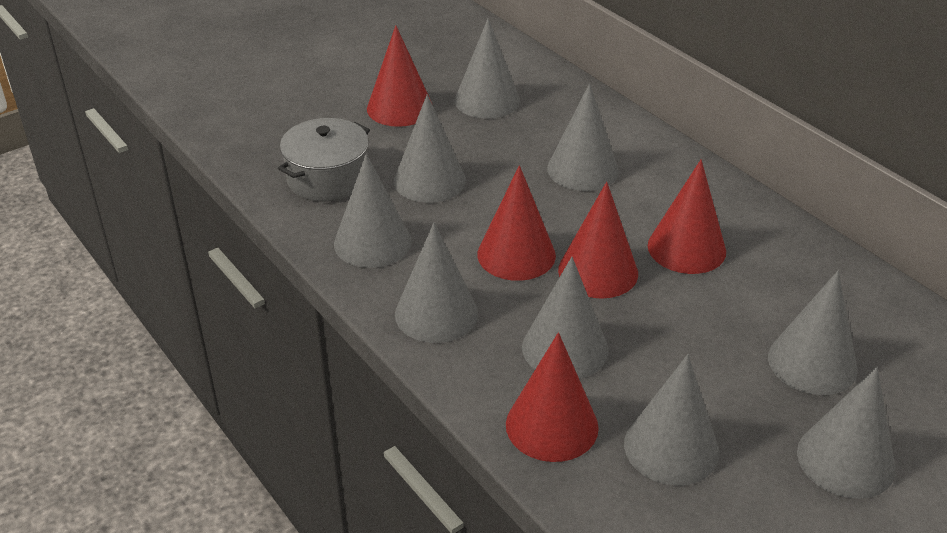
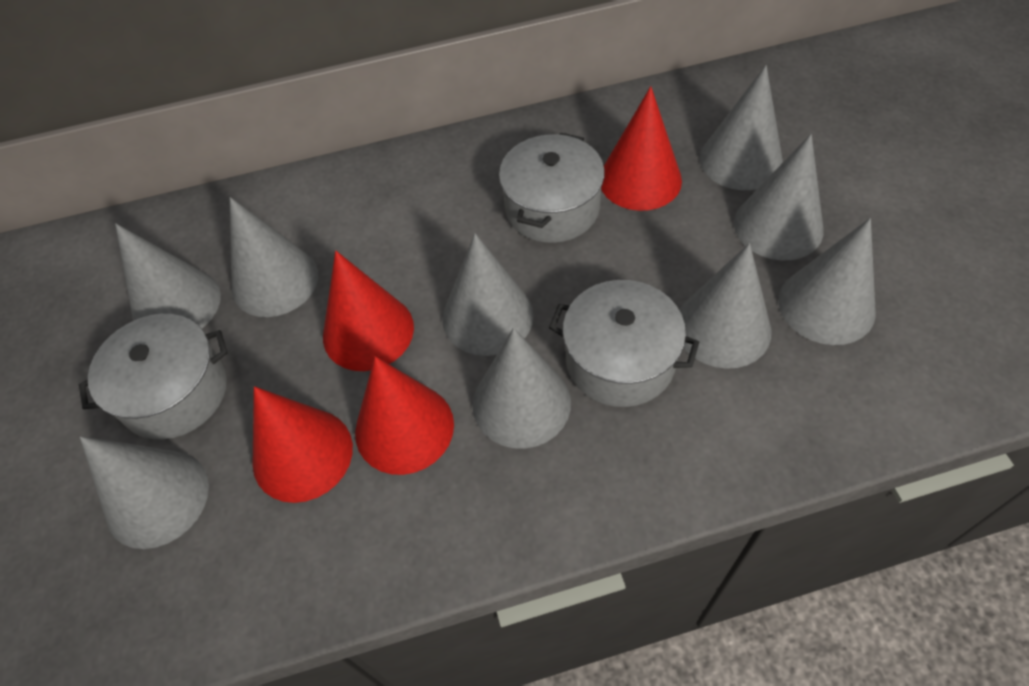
grey pot: [278,118,370,202] = 1 -> [79,314,227,439] [499,133,605,243] [549,280,699,407] = 3
red cone: [367,25,433,127] [477,165,556,281] [506,332,599,462] [558,182,638,299] [648,159,726,274] = 5 -> [253,386,353,503] [323,251,414,371] [355,356,454,475] [601,86,682,211] = 4

